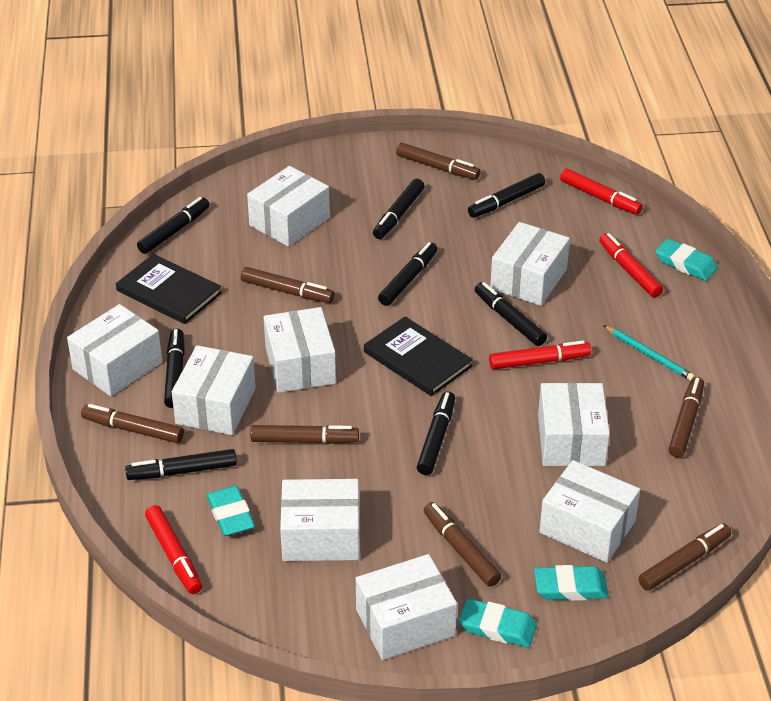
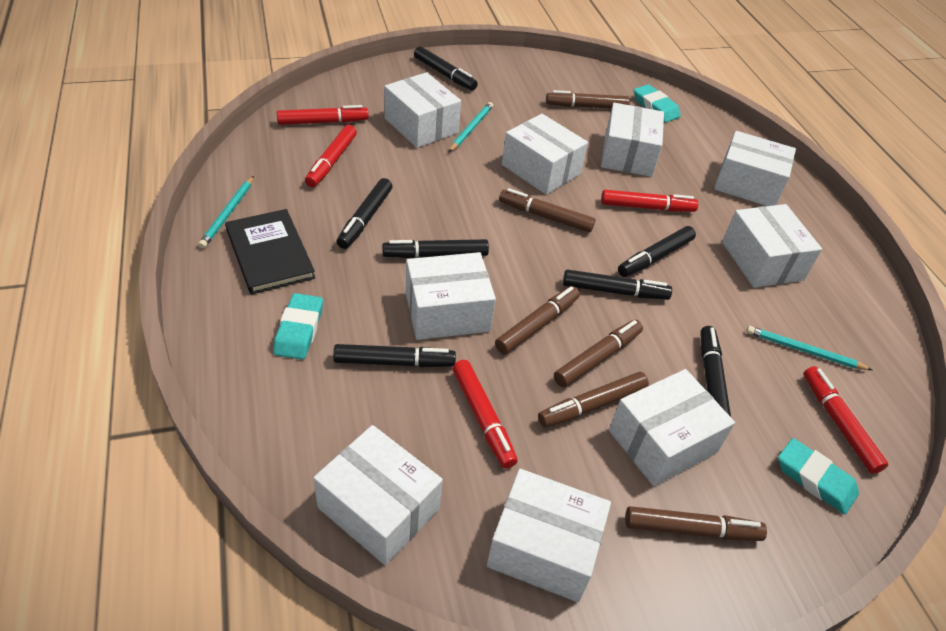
black book: [116,254,222,324] [364,316,473,396] = 2 -> [225,209,315,295] = 1
black marker: [125,449,237,480] [137,197,209,254] [164,328,185,408] [373,179,425,239] [378,242,438,306] [417,391,455,475] [468,173,545,218] [474,282,547,346] = 8 -> [333,344,456,368] [336,178,393,249] [382,239,489,258] [414,46,478,91] [563,270,672,300] [618,226,696,277] [700,326,731,417] = 7
brown marker: [81,404,184,443] [241,267,334,303] [250,425,359,444] [396,143,481,180] [424,502,501,587] [638,523,731,591] [668,377,704,458] = 7 -> [495,286,580,354] [499,188,595,233] [538,372,649,428] [546,90,630,109] [554,320,643,388] [625,506,767,541] = 6
red marker: [145,505,202,594] [489,340,591,370] [560,169,643,215] [599,233,663,298] = 4 -> [277,105,369,125] [305,125,357,187] [452,360,518,469] [601,190,698,212] [803,366,888,474] = 5
turquoise eraser: [207,486,255,536] [459,599,537,647] [534,565,609,601] [655,239,718,281] = 4 -> [273,293,323,360] [634,84,681,122] [778,438,859,515] = 3
turquoise pencil: [603,325,695,381] = 1 -> [198,176,254,248] [449,102,493,152] [746,326,872,370] = 3

